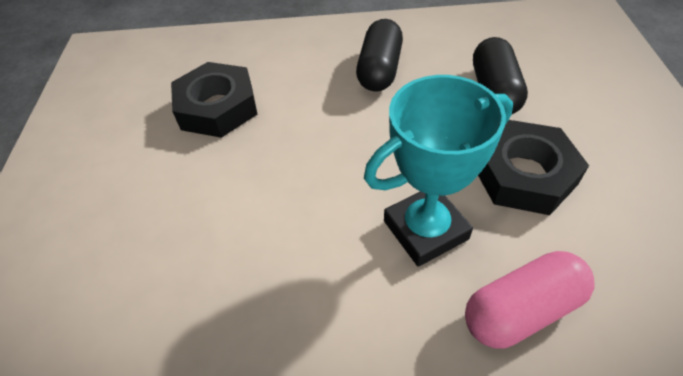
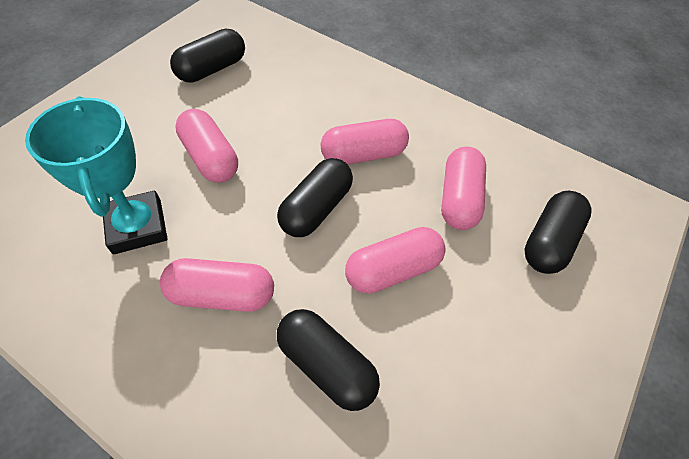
black capsule: [356,19,403,91] [473,37,528,114] = 2 -> [170,29,245,83] [277,158,353,237] [277,309,380,411] [524,191,591,274] = 4
black nut: [171,62,257,138] [478,120,589,215] = 2 -> none = 0
pink capsule: [465,251,594,349] = 1 -> [160,258,274,312] [175,109,238,183] [320,119,409,164] [345,227,445,294] [441,147,486,230] = 5

